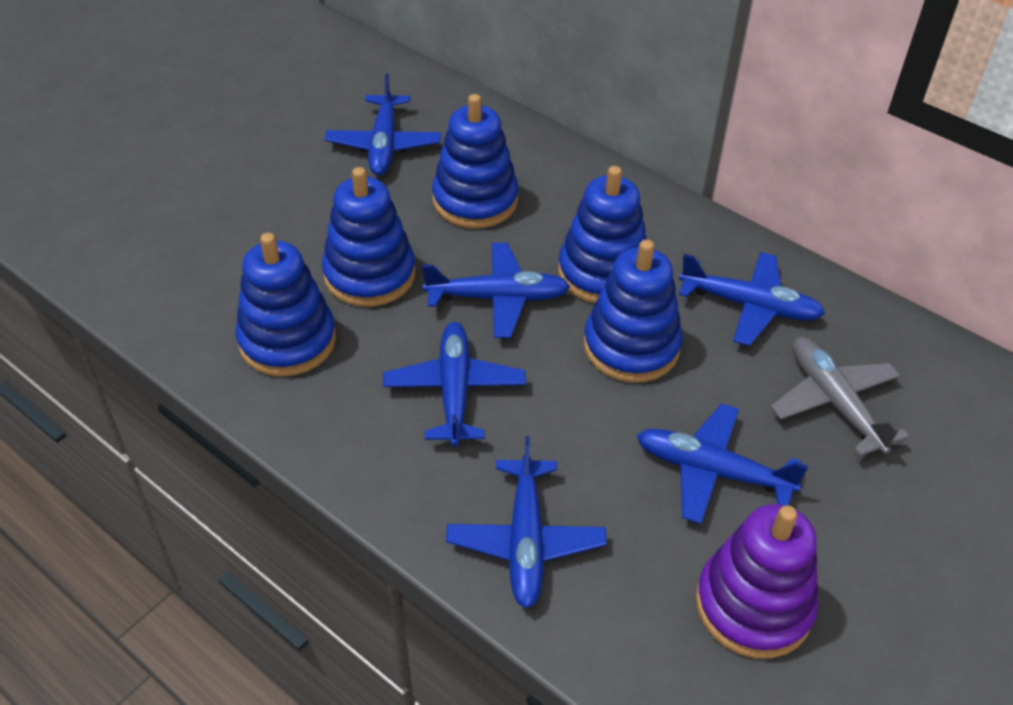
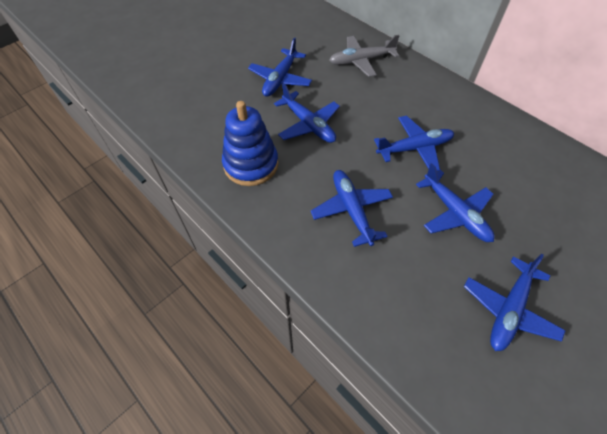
blue stacking toy: [236,233,336,377] [322,167,416,307] [432,94,518,228] [558,166,647,303] [583,239,683,383] = 5 -> [222,101,278,186] = 1
purple stacking toy: [696,504,818,659] = 1 -> none = 0

